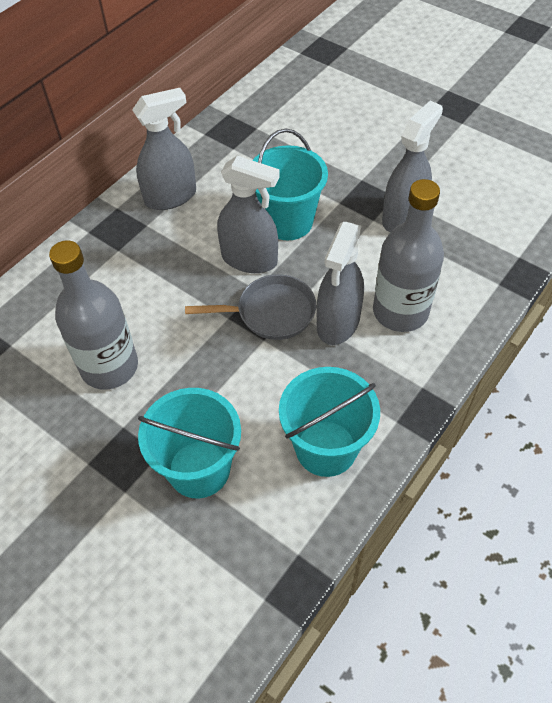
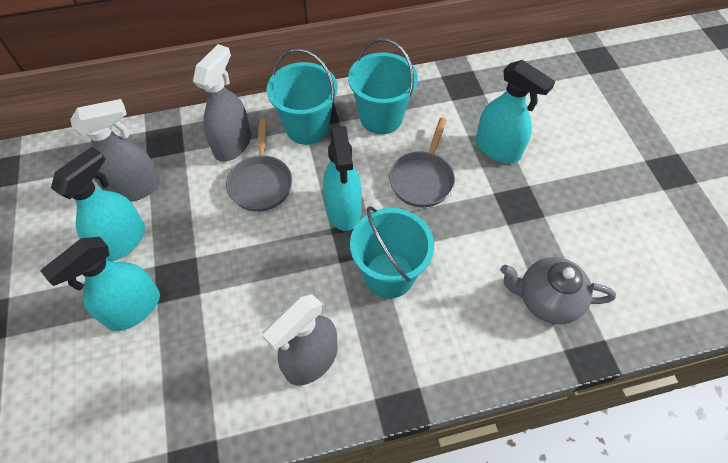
grey bottle: [49,241,138,390] [373,179,444,332] = 2 -> none = 0
grey pan: [185,274,316,340] = 1 -> [226,118,292,212] [389,118,455,207] = 2
grey spray bottle: [132,88,196,210] [217,156,280,273] [316,222,364,345] [382,101,443,232] = 4 -> [70,99,160,202] [193,44,251,162] [262,294,337,385] = 3
grey teapot: none = 0 -> [501,257,616,324] = 1
turquoise spray bottle: none = 0 -> [41,237,160,331] [51,147,145,262] [323,126,362,231] [476,60,555,163] = 4

